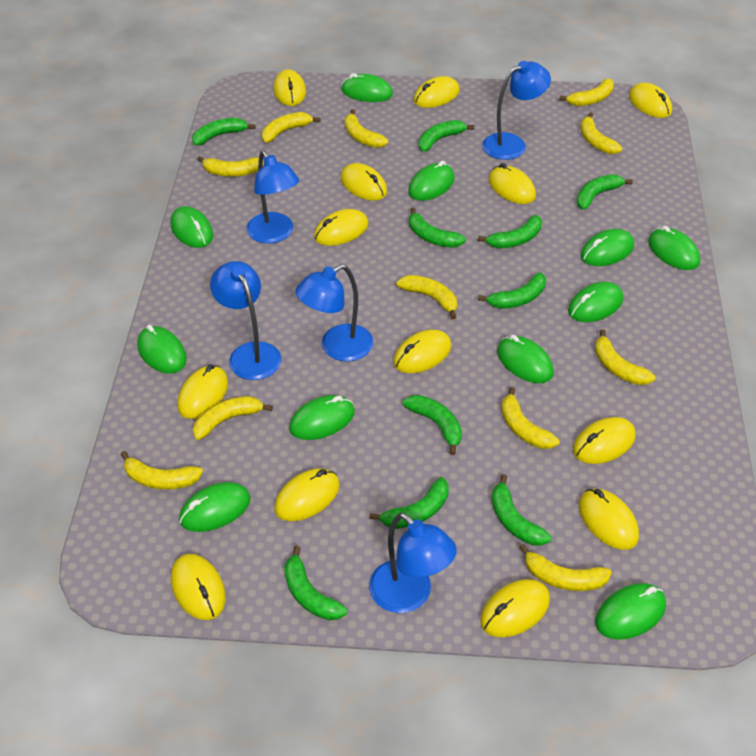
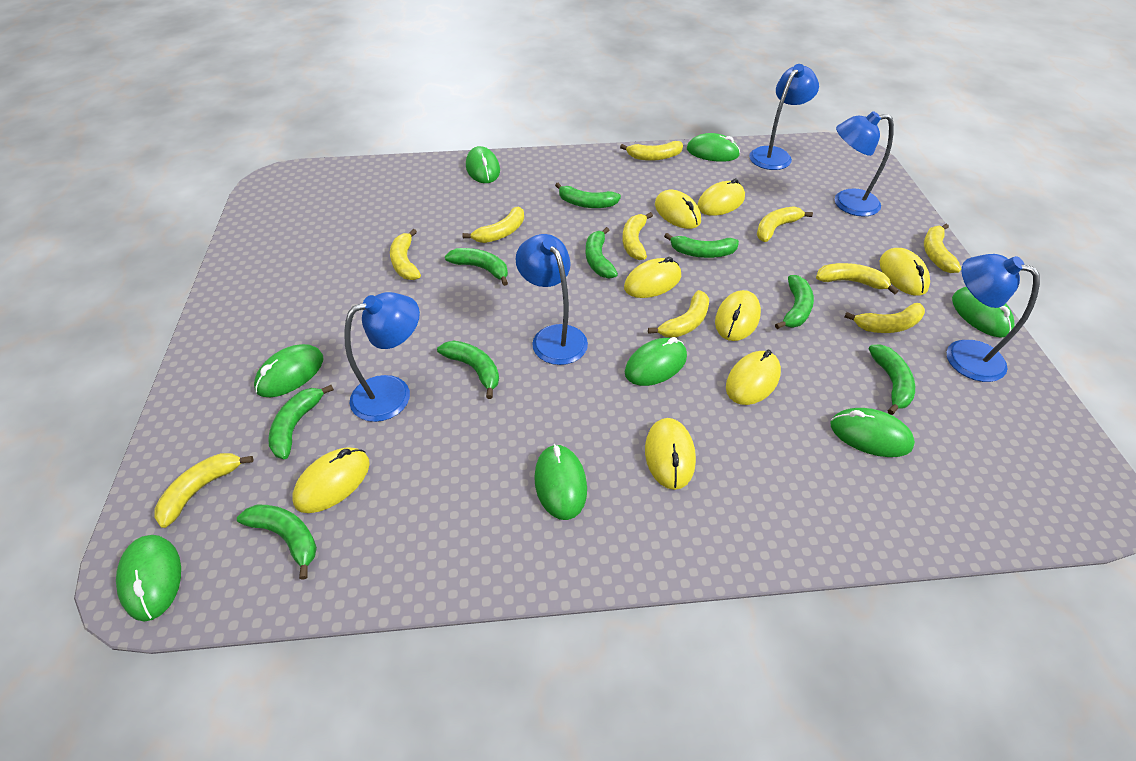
green banana: [192,118,256,146] [284,546,348,620] [369,477,449,529] [403,395,462,455] [409,207,466,248] [419,120,474,152] [478,215,542,248] [478,273,546,309] [492,474,552,546] [577,174,633,210] = 10 -> [237,504,317,580] [268,385,334,459] [437,341,499,399] [445,248,508,286] [555,183,621,208] [586,227,618,278] [664,233,739,258] [775,275,814,329] [869,344,915,415] = 9
green mouse: [137,325,187,374] [171,206,213,248] [179,482,251,532] [289,395,355,440] [341,73,393,102] [408,161,454,201] [497,335,554,383] [568,282,623,322] [581,229,634,266] [595,583,666,640] [648,226,700,270] = 11 -> [116,535,181,622] [254,344,323,397] [466,146,500,183] [534,444,587,520] [625,337,687,386] [687,133,740,162] [830,408,915,457] [952,287,1015,338] = 8
yellow banana: [121,451,203,490] [193,396,273,440] [197,156,264,177] [262,112,320,143] [344,109,388,148] [396,275,457,319] [501,387,560,449] [519,544,612,591] [559,78,614,106] [580,112,622,154] [595,330,655,385] = 11 -> [154,453,253,528] [390,229,421,280] [462,207,524,243] [620,141,683,161] [622,212,653,260] [648,290,709,338] [757,206,813,242] [816,263,898,294] [844,303,925,333] [924,224,961,273] = 10
yellow mouse: [171,554,226,620] [177,364,228,419] [273,69,306,106] [274,468,340,521] [314,209,368,246] [341,163,387,201] [393,330,451,373] [414,76,460,108] [480,579,550,637] [489,163,536,204] [573,417,636,464] [579,489,639,550] [629,83,672,118] = 13 -> [292,447,370,513] [624,257,681,298] [645,418,696,490] [655,190,701,229] [697,178,745,216] [715,290,761,341] [726,350,781,405] [879,248,930,296] = 8

